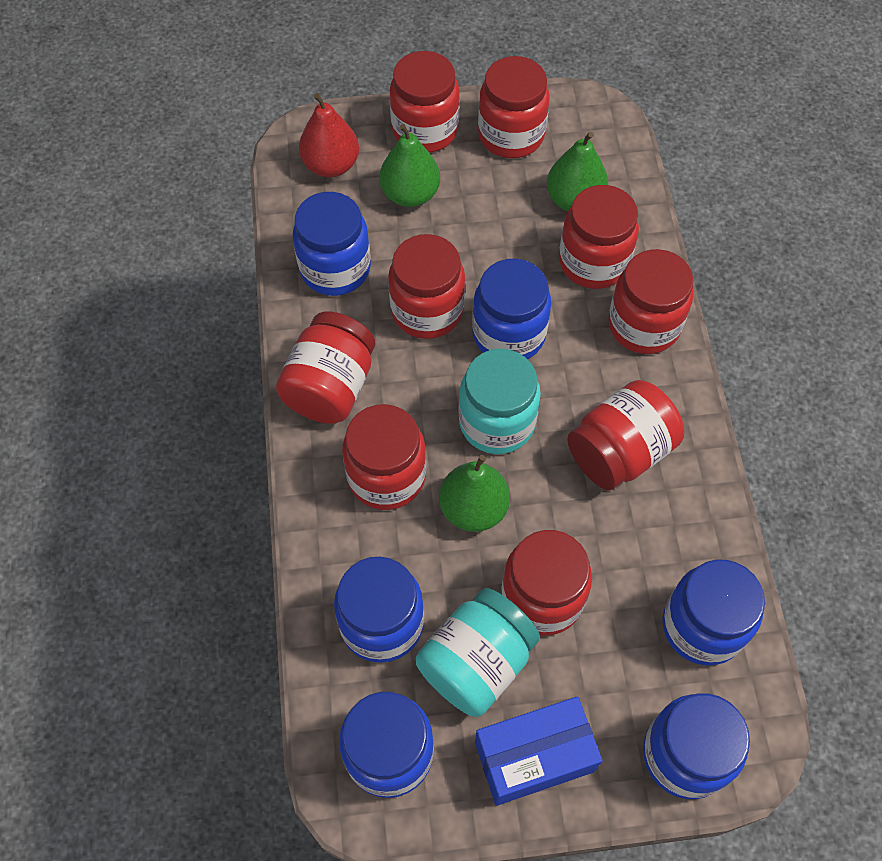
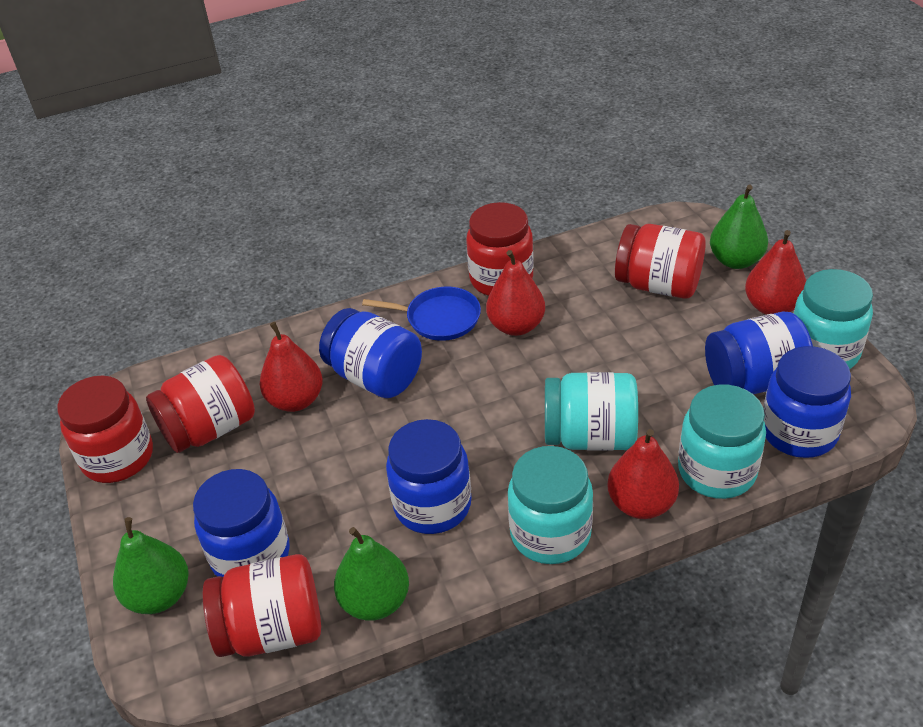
blue box: [475,697,603,806] = 1 -> none = 0
blue jar: [293,192,371,296] [334,557,424,663] [339,692,434,798] [472,258,551,359] [643,693,750,799] [662,560,765,665] = 6 -> [193,469,290,577] [319,308,422,398] [386,419,471,534] [705,312,813,394] [763,346,851,458] = 5
blue pan: none = 0 -> [362,287,481,341] = 1
red jar: [276,312,375,424] [342,404,426,510] [388,234,465,339] [390,51,460,153] [478,56,549,158] [501,530,592,636] [559,185,639,289] [567,380,684,490] [608,249,694,354] = 9 -> [57,376,153,483] [146,355,255,453] [202,554,321,657] [466,202,534,296] [615,224,706,299] = 5
red pear: [299,93,359,177] = 1 -> [260,322,323,412] [486,250,545,336] [607,429,679,519] [745,230,806,315] = 4
turquoise jar: [416,588,540,717] [458,349,541,454] = 2 -> [508,446,593,564] [545,372,638,451] [678,384,766,499] [793,269,873,369] = 4

